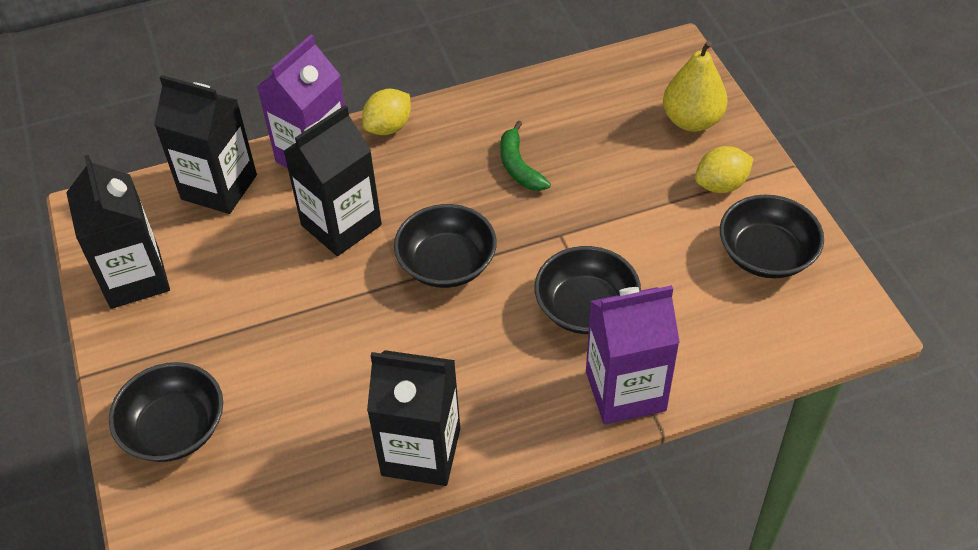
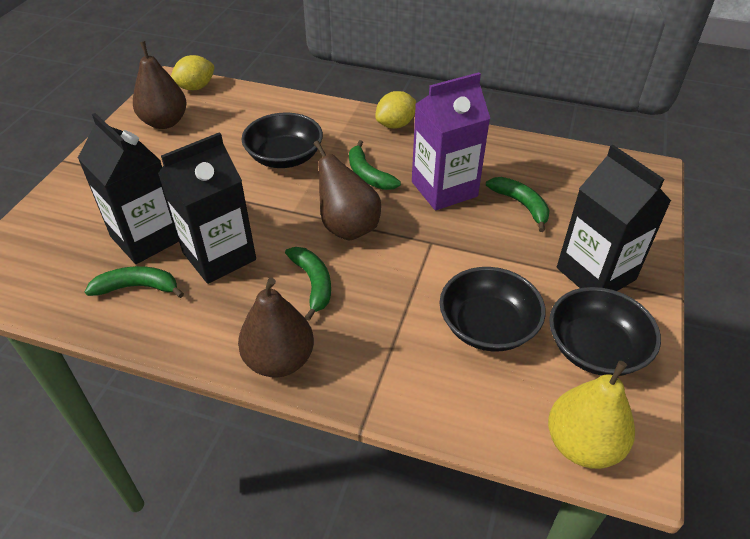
black bowl: [109,362,223,462] [394,204,497,288] [535,246,641,334] [720,195,824,278] = 4 -> [241,112,323,168] [440,267,546,352] [549,287,661,376] = 3
black carton: [66,155,170,309] [154,75,257,214] [283,105,382,256] [367,350,460,486] = 4 -> [78,113,179,264] [158,132,256,284] [557,145,671,291] = 3
brown pear: none = 0 -> [133,41,187,129] [238,278,314,378] [314,141,381,240] = 3
green banana: [500,121,551,191] = 1 -> [85,266,184,298] [285,247,331,321] [349,140,401,190] [486,177,550,232] = 4
purple carton: [257,34,345,168] [586,285,680,425] = 2 -> [412,72,490,211] = 1

